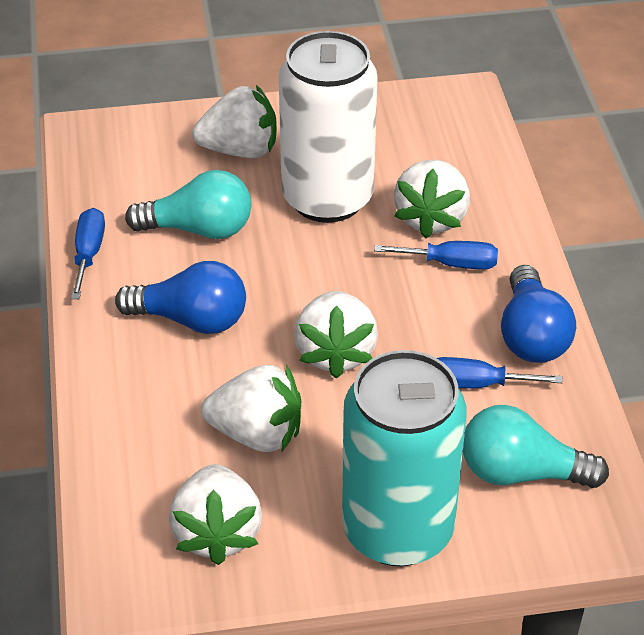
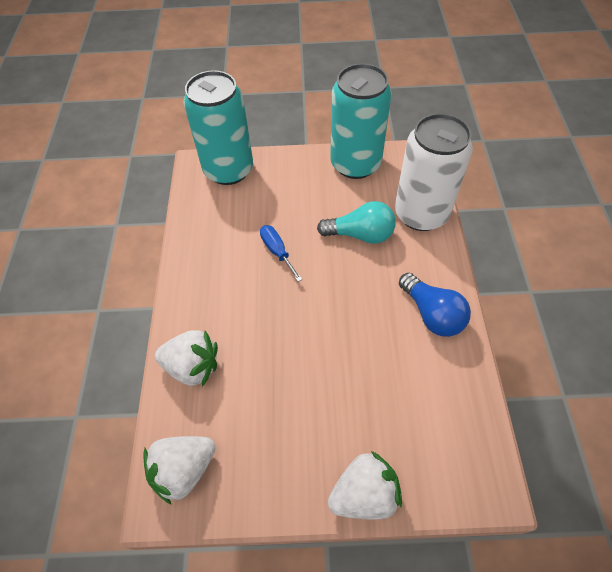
blue light bulb: [115,261,246,334] [501,265,576,363] = 2 -> [399,273,471,337] = 1
blue screwdriver: [71,208,105,299] [374,241,498,270] [437,357,563,388] = 3 -> [260,225,302,282] = 1
turquoise can: [342,350,466,566] = 1 -> [184,70,253,185] [330,63,392,179] = 2
turquoise light bulb: [125,170,251,239] [463,405,609,488] = 2 -> [317,201,396,244] = 1
white strawberry: [169,464,262,565] [192,85,277,158] [201,365,301,452] [294,291,378,379] [394,160,470,239] = 5 -> [143,436,216,505] [155,330,218,387] [328,451,402,519] = 3

